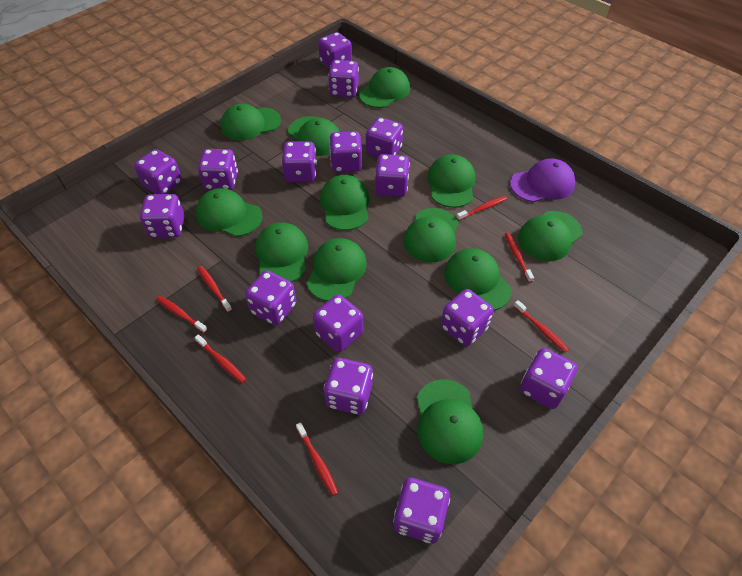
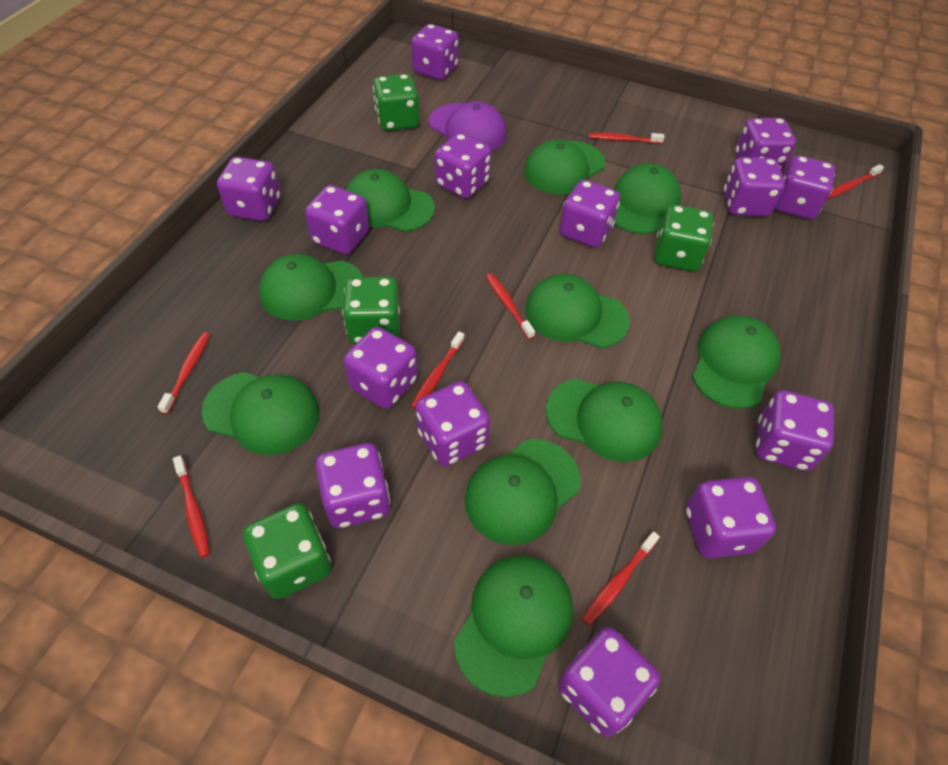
green cap: [196,188,263,237] [221,104,281,141] [255,222,308,282] [288,116,340,156] [307,238,367,301] [320,175,369,230] [359,67,410,108] [403,208,459,263] [417,379,483,464] [427,154,475,208] [444,248,512,311] [518,211,582,261] = 12 -> [201,372,320,455] [259,254,363,321] [346,169,435,232] [454,555,573,698] [465,439,581,545] [524,140,605,194] [525,274,630,348] [546,378,663,462] [614,163,681,234] [692,315,781,409] = 10
green dice: none = 0 -> [243,503,331,599] [342,277,400,344] [373,74,420,131] [654,204,714,271] = 4
purple dice: [134,149,182,194] [140,194,185,238] [198,149,238,190] [245,270,296,325] [281,141,317,182] [313,295,363,352] [318,32,352,69] [324,358,373,415] [328,60,359,98] [329,131,362,173] [366,117,403,158] [375,154,410,197] [393,478,450,543] [441,289,494,346] [520,348,577,409] = 15 -> [217,157,281,221] [305,185,369,254] [315,443,390,528] [344,327,418,409] [411,24,458,80] [416,381,490,467] [435,133,491,199] [558,627,660,737] [560,180,620,248] [686,477,776,558] [724,157,785,217] [735,118,796,172] [756,390,834,471] [774,155,835,220] = 14

